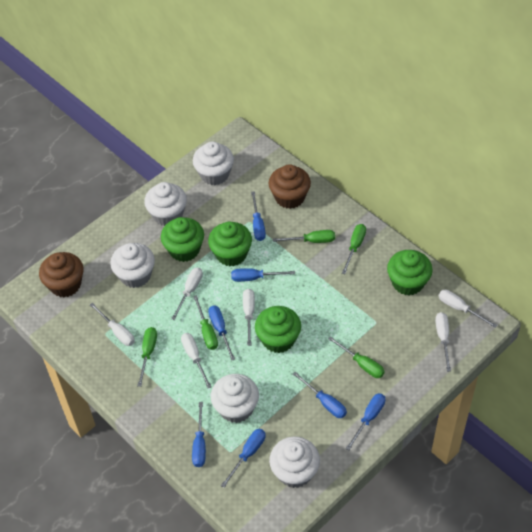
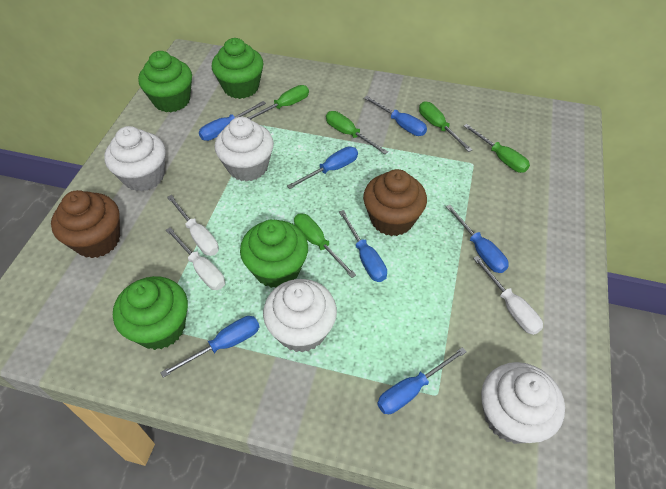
white cupcake: [110,243,155,288] [144,182,187,226] [193,141,234,185] [211,374,259,423] [269,436,320,488] = 5 -> [104,126,166,192] [215,117,274,182] [263,279,337,353] [481,362,565,444] = 4
white screwdriver: [90,303,135,346] [171,267,203,320] [181,333,211,388] [243,289,255,346] [435,312,451,372] [439,290,497,328] = 6 -> [166,227,225,290] [167,195,219,256] [473,256,543,335] = 3

